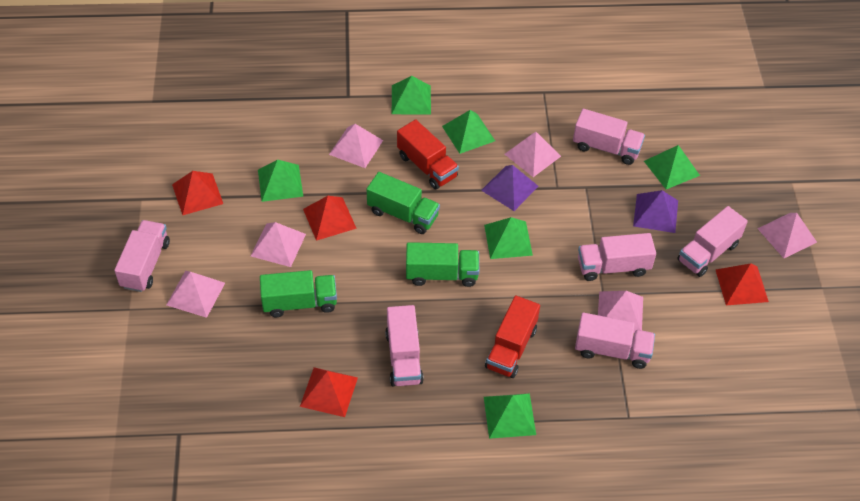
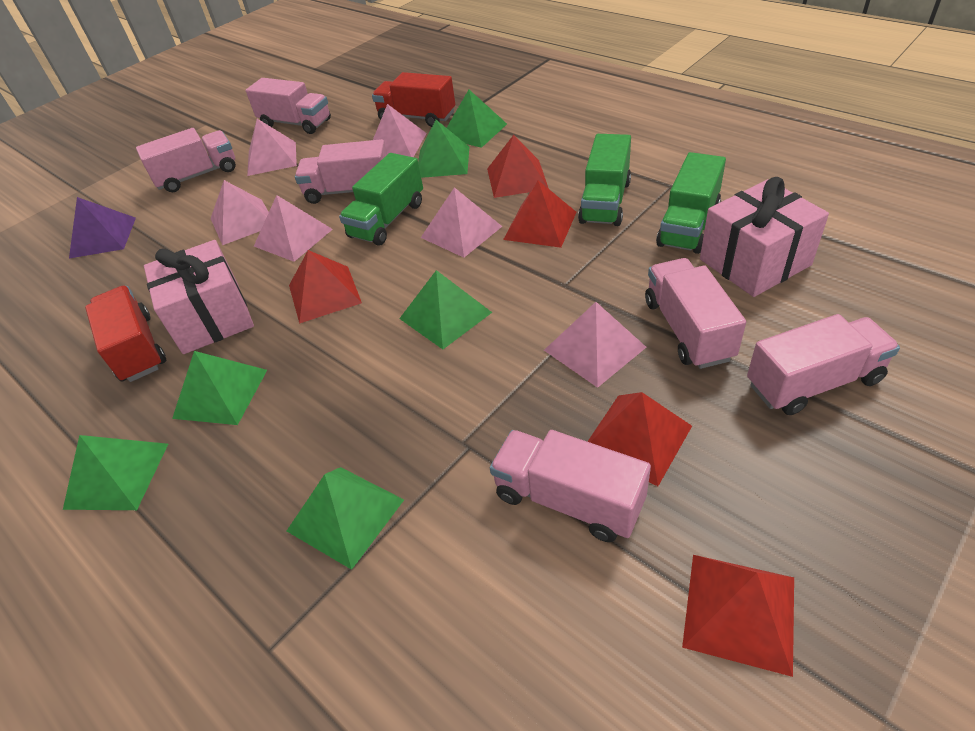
pink gift: none = 0 -> [144,240,254,354] [700,177,829,297] = 2
purple pyramid: [481,165,538,211] [633,190,678,233] = 2 -> [69,197,136,258] = 1
red pyramid: [172,171,223,215] [300,367,358,417] [303,196,357,241] [716,263,769,305] = 4 -> [289,250,362,324] [487,135,549,198] [503,180,576,248] [587,392,692,486] [682,555,794,677] = 5

